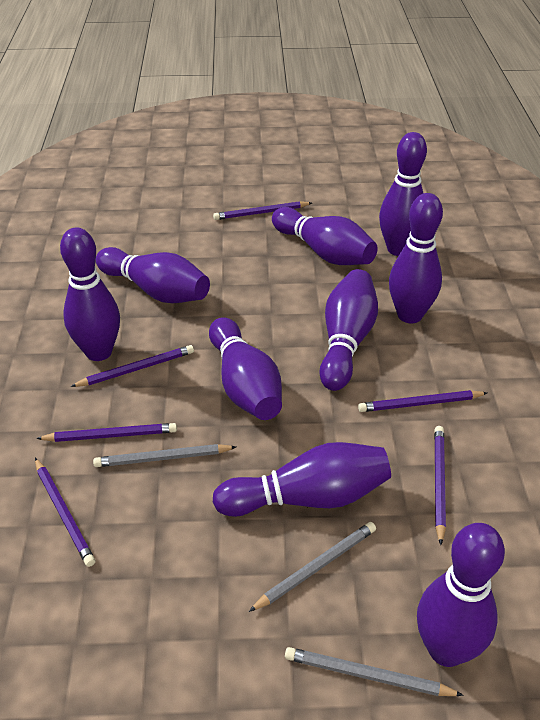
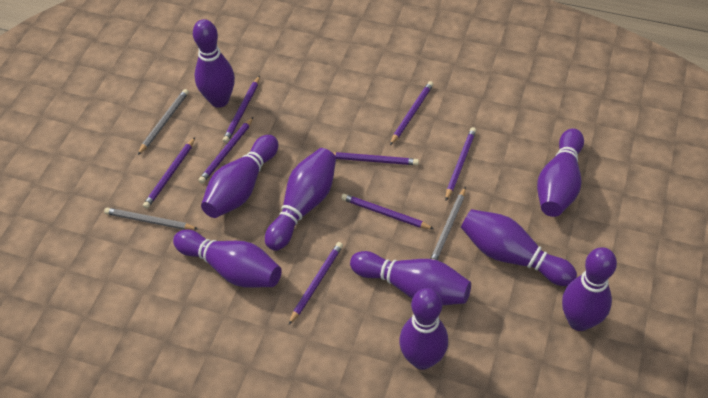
purple pencil: [35,458,95,567] [36,423,177,442] [70,345,194,387] [213,201,312,220] [358,390,487,412] [434,426,446,545] = 6 -> [143,137,195,209] [198,117,253,184] [223,76,260,143] [289,242,343,324] [333,152,419,165] [341,194,434,229] [390,81,434,145] [446,127,476,200] = 8

